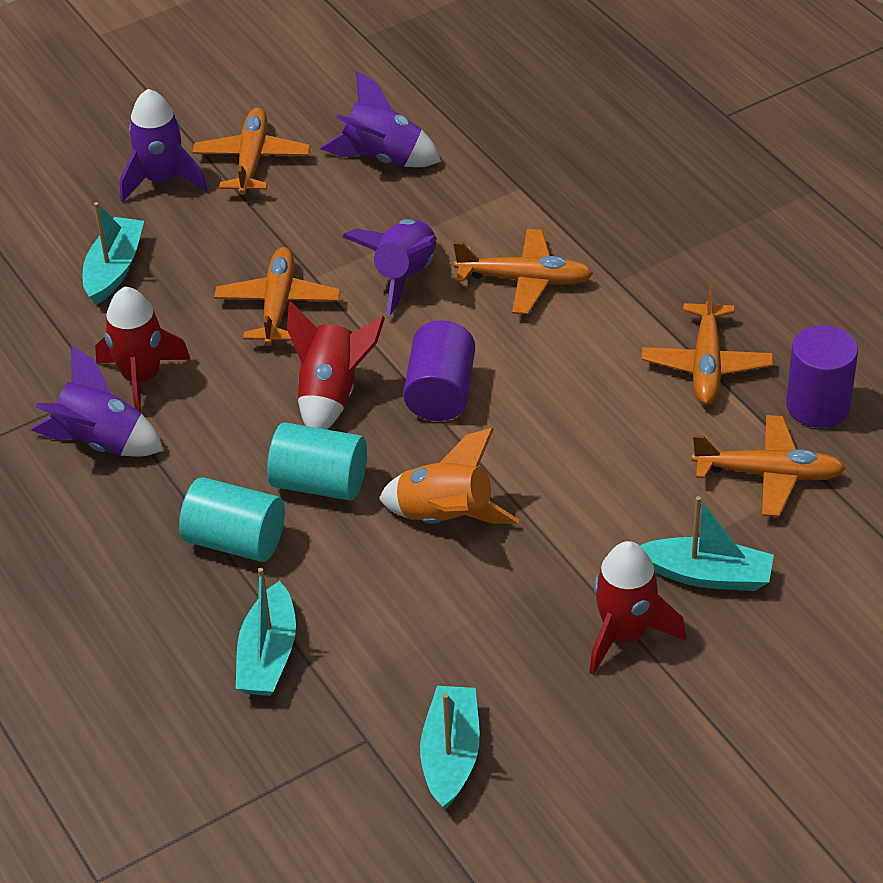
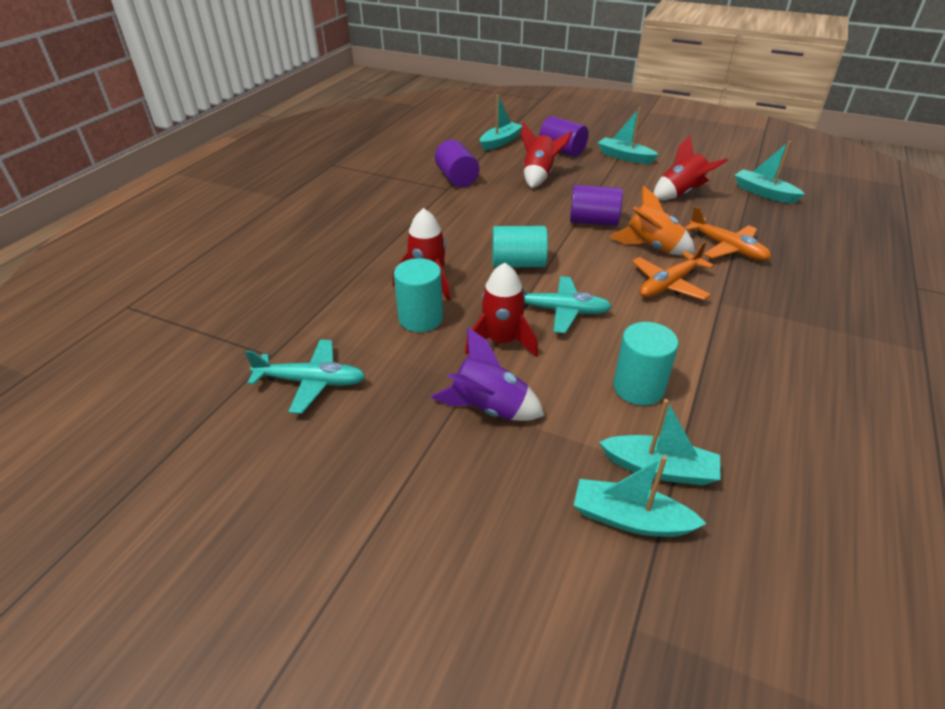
orange plane: [192,108,310,195] [214,247,341,346] [453,229,593,314] [642,281,773,405] [692,415,846,517] = 5 -> [632,241,714,300] [684,206,771,261] = 2
purple cylinder: [403,320,475,421] [786,325,858,428] = 2 -> [435,140,479,187] [539,116,588,157] [570,185,623,226] = 3
purple rocket: [31,345,164,457] [120,89,208,202] [320,71,441,167] [342,219,437,316] = 4 -> [431,327,545,421] = 1
red rocket: [95,287,191,413] [287,301,385,429] [589,541,686,675] = 3 -> [392,208,450,301] [465,263,538,357] [521,122,572,188] [653,136,728,200] = 4
turquoise boat: [83,202,144,305] [236,568,296,696] [420,686,480,810] [640,496,774,591] = 4 -> [480,94,522,151] [574,456,707,537] [598,108,659,164] [599,399,720,485] [735,141,805,204] = 5
turquoise cylinder: [179,477,285,562] [267,422,367,501] = 2 -> [394,258,443,332] [492,226,548,268] [613,322,678,405] = 3
turquoise plane: none = 0 -> [245,339,366,414] [523,276,612,333] = 2

